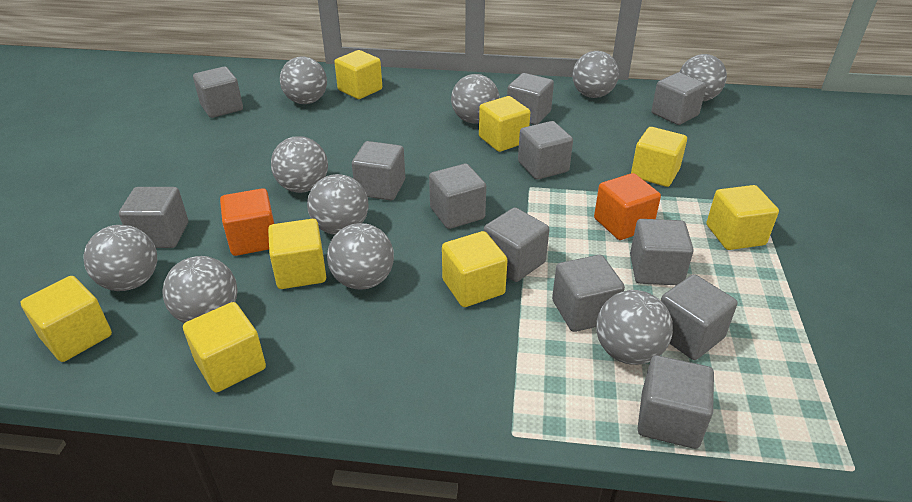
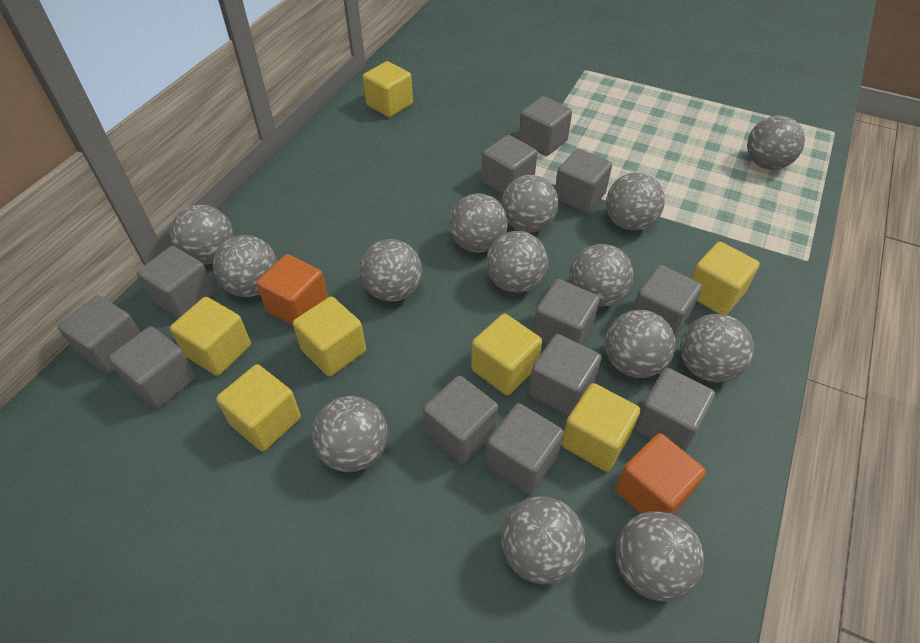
grey ball: [83,225,157,291] [162,256,238,323] [271,136,328,193] [280,56,327,104] [307,174,369,235] [327,223,394,290] [451,74,500,124] [572,51,619,98] [596,290,673,365] [679,54,727,101] = 10 -> [170,205,234,265] [213,235,277,297] [312,396,388,472] [360,239,422,302] [449,193,508,253] [486,231,548,293] [501,175,559,233] [501,496,585,584] [569,244,633,307] [605,310,676,378] [606,173,665,230] [616,511,704,601] [681,314,754,382] [747,115,805,169] = 14
yellow cube: [21,276,112,362] [183,302,266,393] [268,219,326,289] [334,50,382,99] [442,231,508,307] [479,96,530,152] [631,127,687,187] [707,185,779,250] = 8 -> [170,297,251,376] [216,364,301,451] [293,296,366,377] [363,61,413,117] [471,314,542,396] [561,383,640,472] [691,242,760,315] = 7

